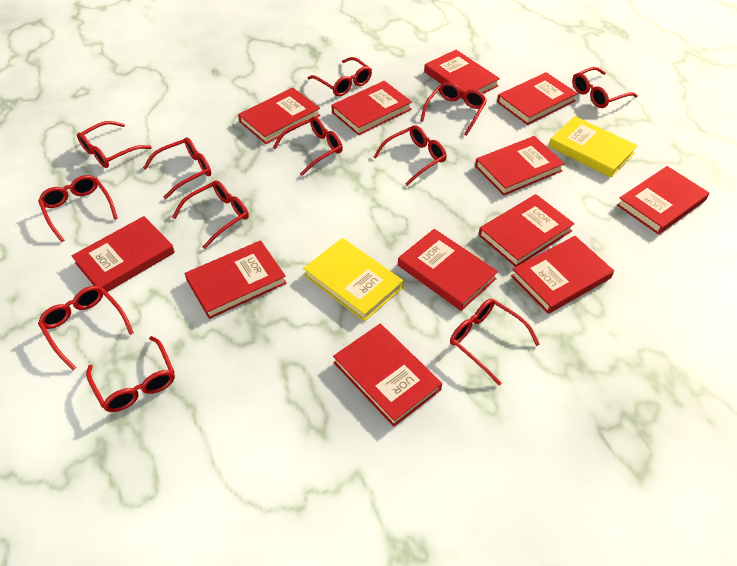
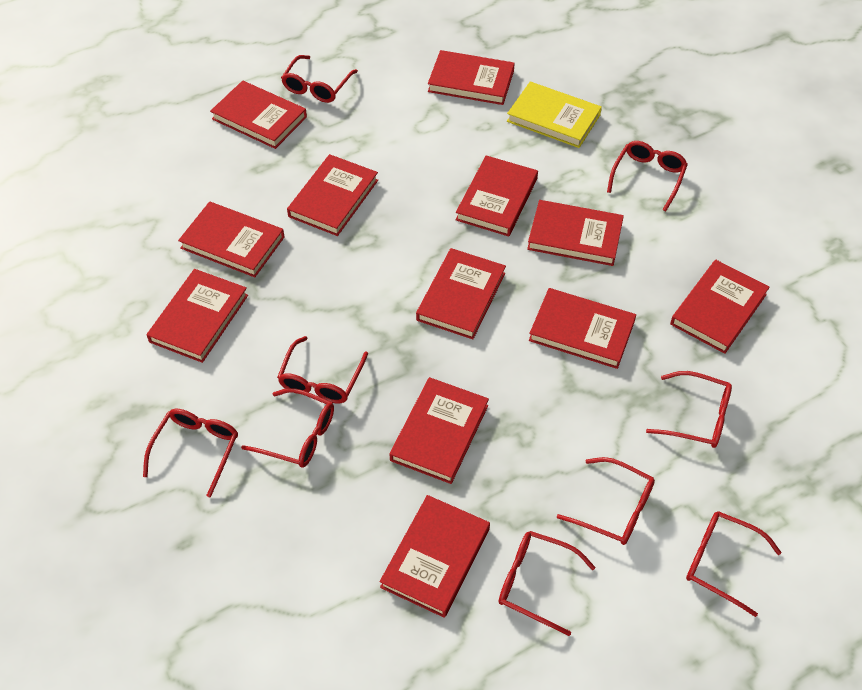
red glasses: [38,175,118,242] [38,286,134,370] [77,121,152,168] [86,336,175,412] [143,137,211,199] [172,180,249,249] [273,117,343,176] [308,57,372,96] [374,125,447,186] [420,82,487,136] [450,299,540,385] [572,67,638,108] = 12 -> [143,409,238,498] [241,388,334,467] [277,336,368,403] [281,55,358,103] [499,531,596,636] [557,457,655,545] [607,141,688,211] [646,371,732,448] [686,511,782,617] = 9
yellow book: [303,238,403,321] [549,116,638,178] = 2 -> [507,82,602,148] = 1

